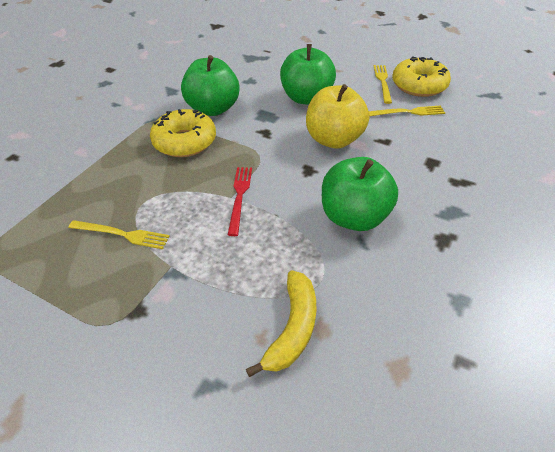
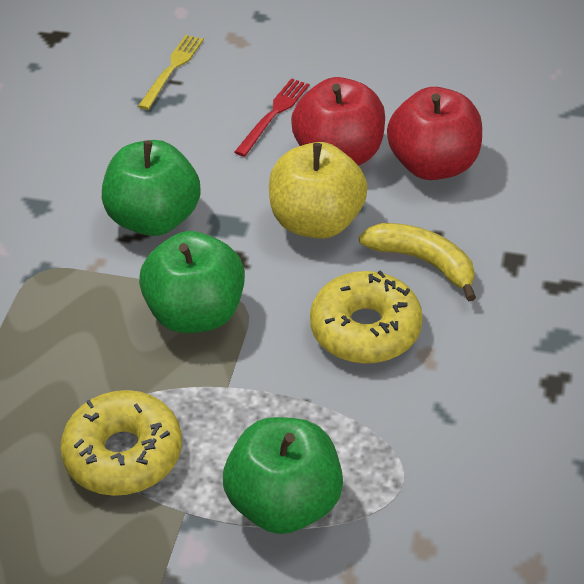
red apple: none = 0 -> [291,77,385,166] [387,87,482,180] = 2
yellow fork: [68,220,170,249] [369,106,445,117] [374,65,392,104] = 3 -> [138,35,204,110] = 1

